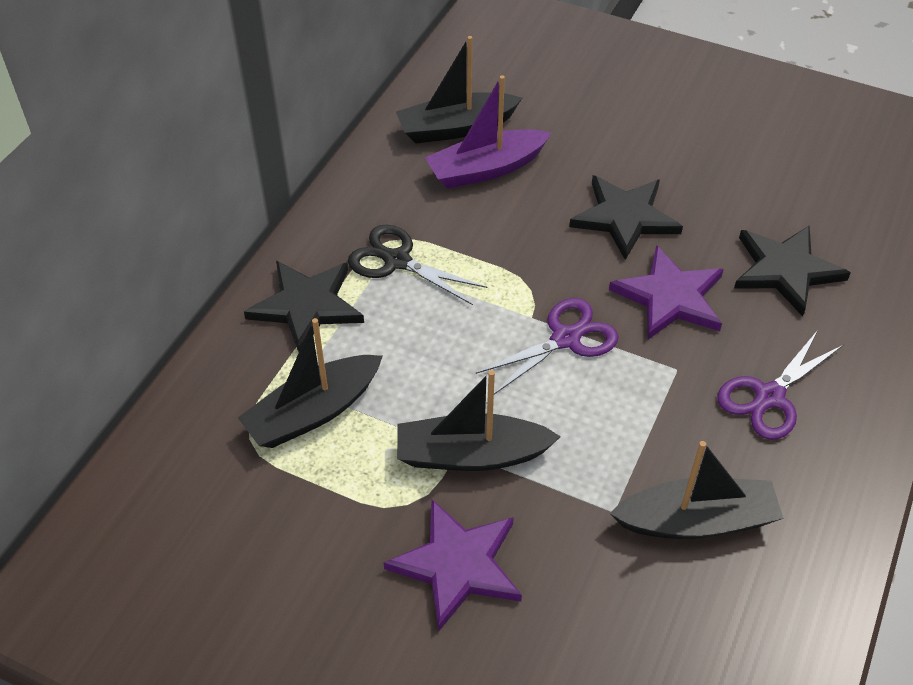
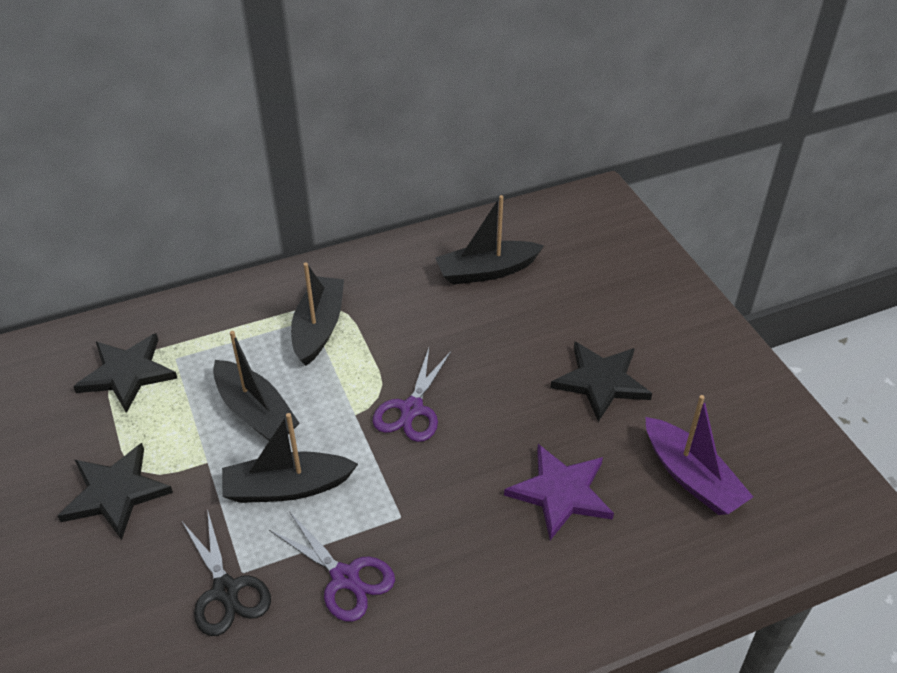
purple star: [383,499,522,631] [609,245,724,340] = 2 -> [504,444,614,540] = 1

